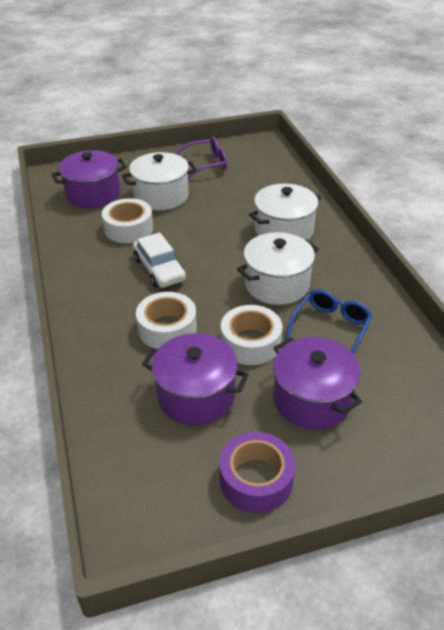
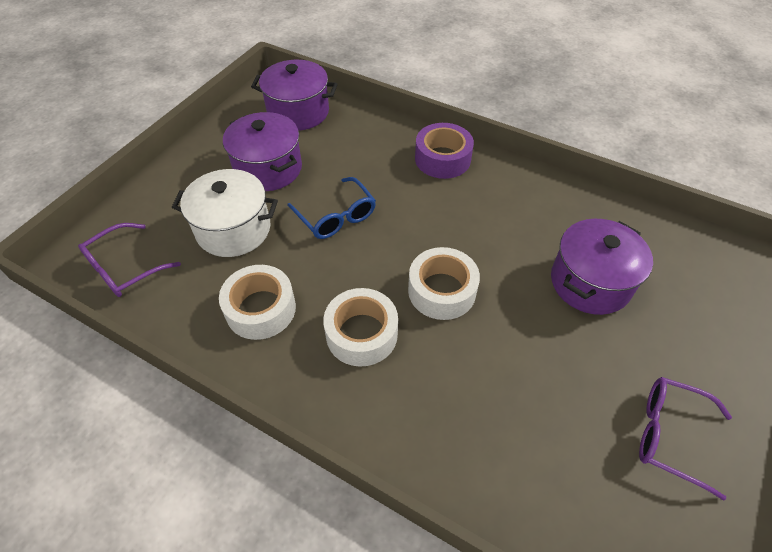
purple glasses: [176,137,227,179] = 1 -> [78,223,181,297] [639,377,732,501] = 2
white car: [133,232,186,288] = 1 -> none = 0
white pot: [122,152,197,210] [237,232,319,305] [249,184,322,240] = 3 -> [172,169,278,257] = 1

